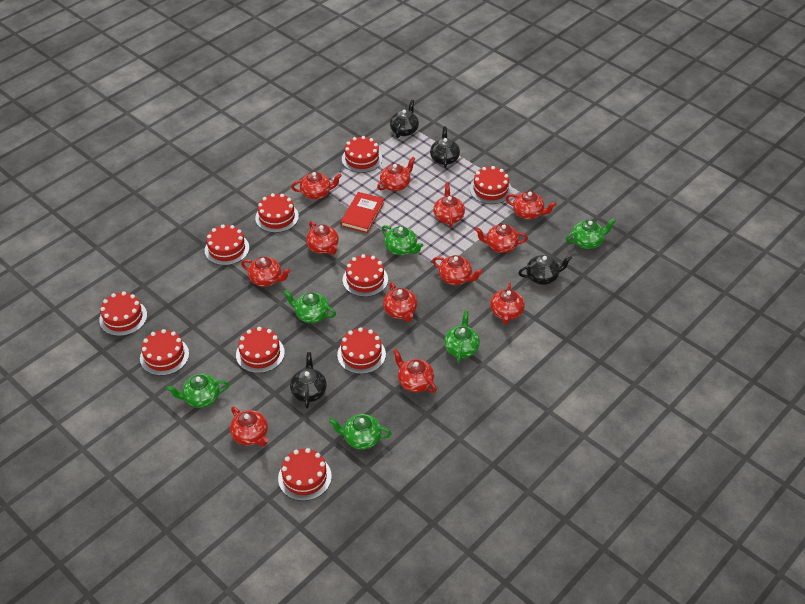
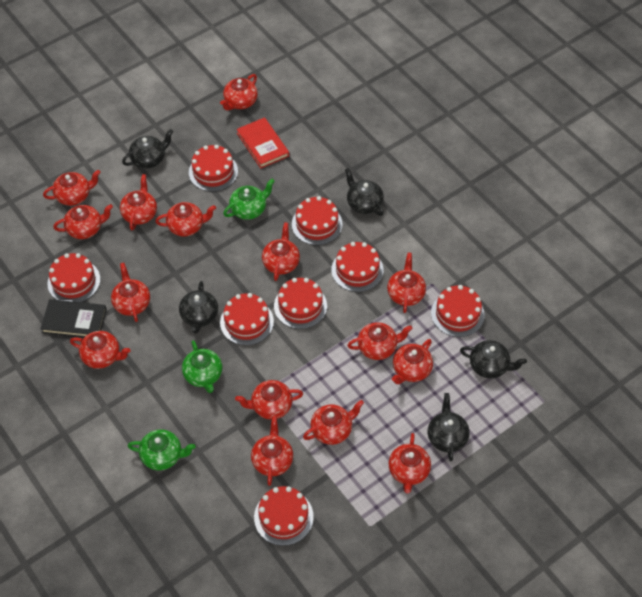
black book: none = 0 -> [41,299,107,338] = 1
black teapot: [290,352,327,409] [390,100,419,138] [430,126,460,168] [519,255,572,285] = 4 -> [122,129,173,168] [179,281,218,333] [345,168,384,216] [428,393,470,461] [460,340,527,378] = 5
green teapot: [166,374,229,408] [283,290,336,323] [329,414,392,450] [382,225,423,255] [444,311,480,363] [566,218,616,249] = 6 -> [128,429,196,470] [182,340,222,393] [223,179,275,220] = 3
red cake: [99,291,147,336] [140,329,189,376] [205,225,249,265] [236,327,285,373] [255,193,299,233] [278,448,332,501] [337,328,386,374] [342,136,383,173] [343,254,388,297] [470,166,512,204] = 10 -> [47,253,100,302] [189,145,238,192] [220,293,274,345] [254,486,314,546] [274,278,327,329] [292,196,343,245] [331,242,384,292] [431,285,485,337] = 8
red teapot: [230,407,268,446] [241,257,290,287] [291,172,342,199] [306,221,339,255] [377,157,415,191] [383,282,417,322] [393,349,437,393] [432,255,483,285] [433,183,465,228] [475,224,528,253] [490,282,525,324] [506,191,556,219] = 12 -> [43,170,101,206] [53,204,113,239] [70,331,131,369] [111,263,150,322] [120,174,157,230] [155,202,216,237] [220,74,258,111] [235,380,303,420] [251,416,293,486] [262,222,300,281] [303,400,364,445] [347,322,413,360] [387,253,426,313] [389,433,431,493] [392,339,433,384] = 15

